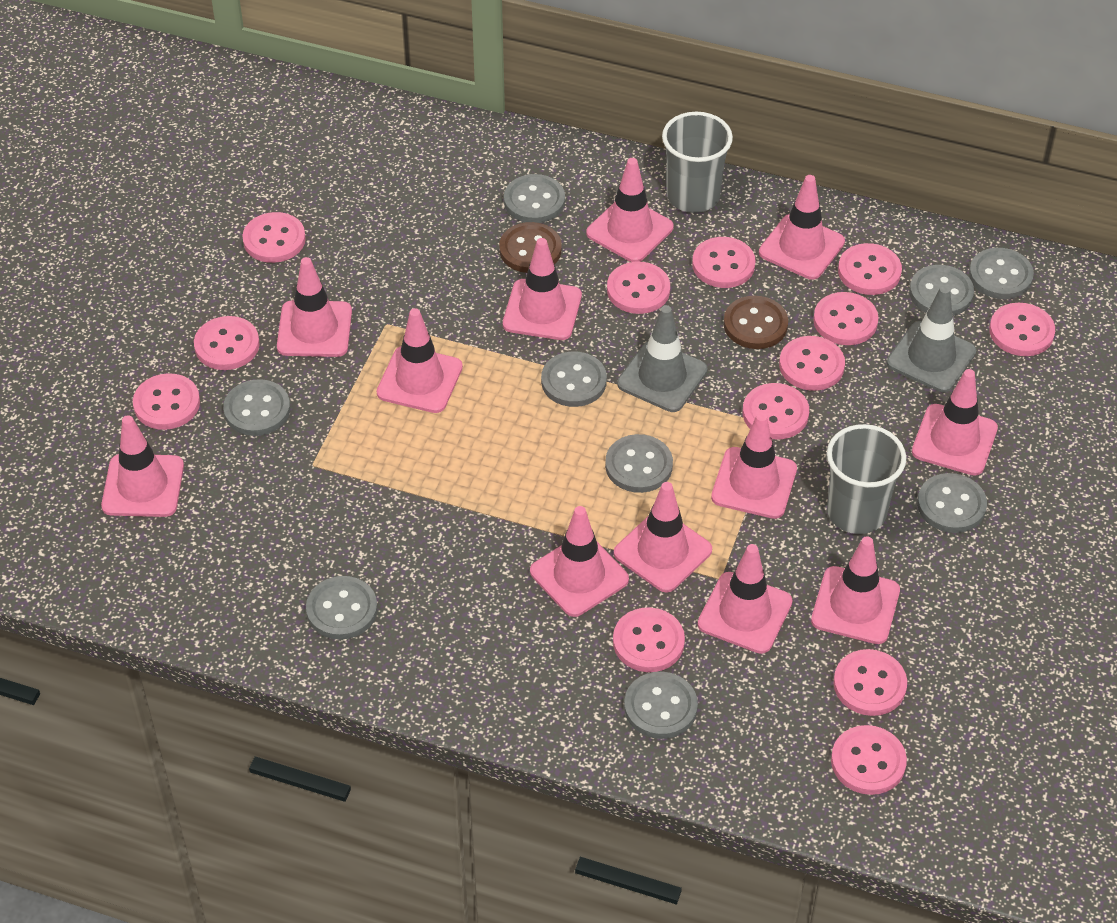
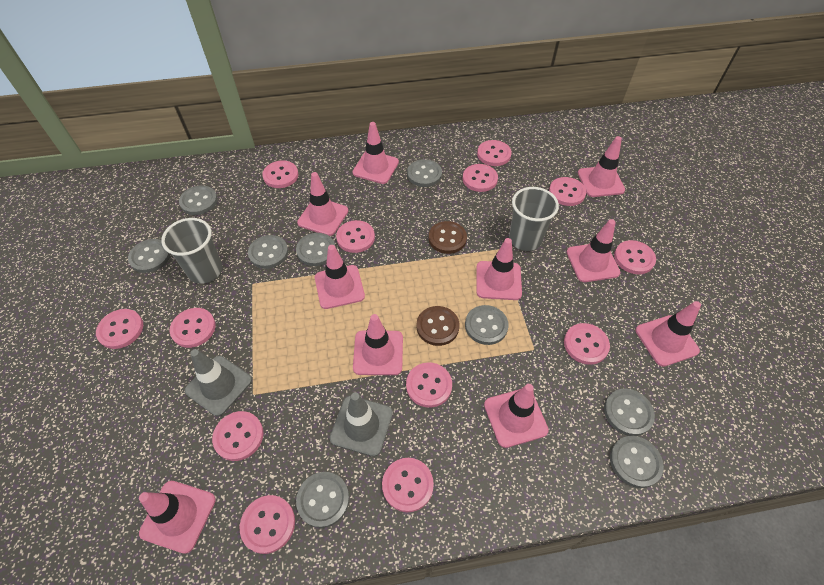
pink traffic cone: [101,415,184,517] [277,257,352,357] [376,308,463,413] [503,238,582,340] [530,506,629,617] [586,158,674,262] [614,482,712,592] [698,544,792,654] [711,413,797,519] [759,175,845,280] [811,536,900,644] [912,369,998,476] = 12 -> [139,481,216,554] [297,172,348,236] [315,245,365,309] [352,122,399,184] [353,314,403,375] [477,238,522,300] [484,384,549,448] [567,219,620,282] [578,136,625,197] [636,301,701,367] = 10

